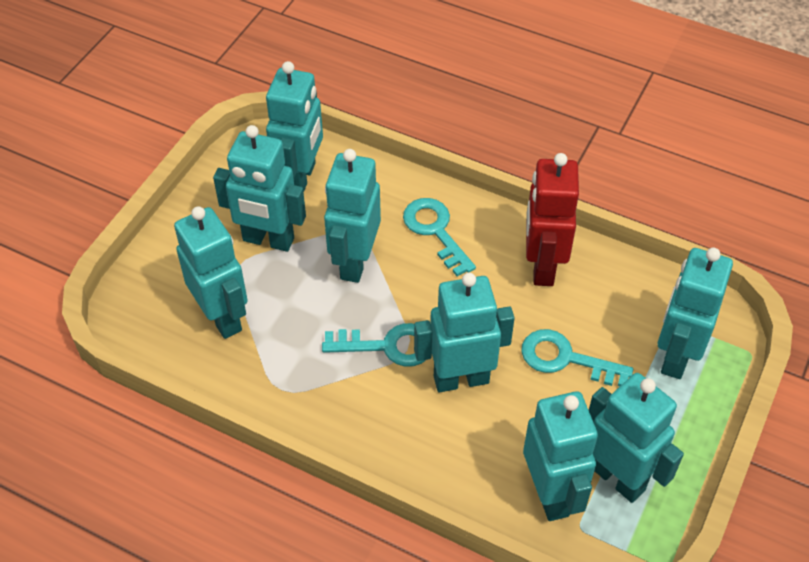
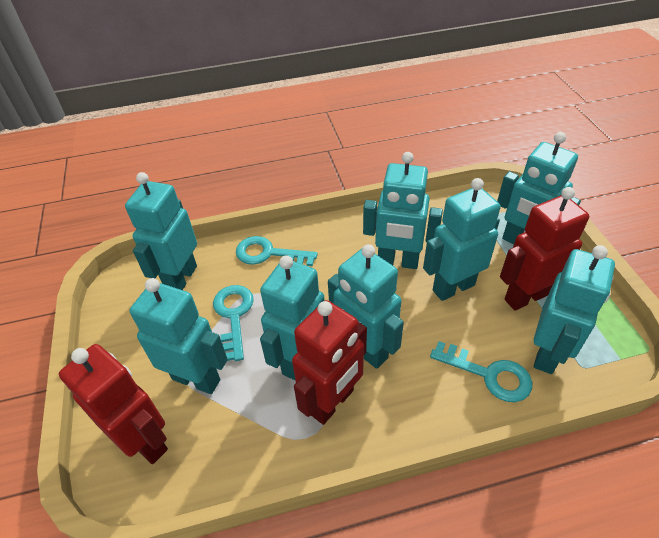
red robot: [526,153,579,286] = 1 -> [59,344,168,464] [292,300,367,425] [500,187,589,311] = 3

